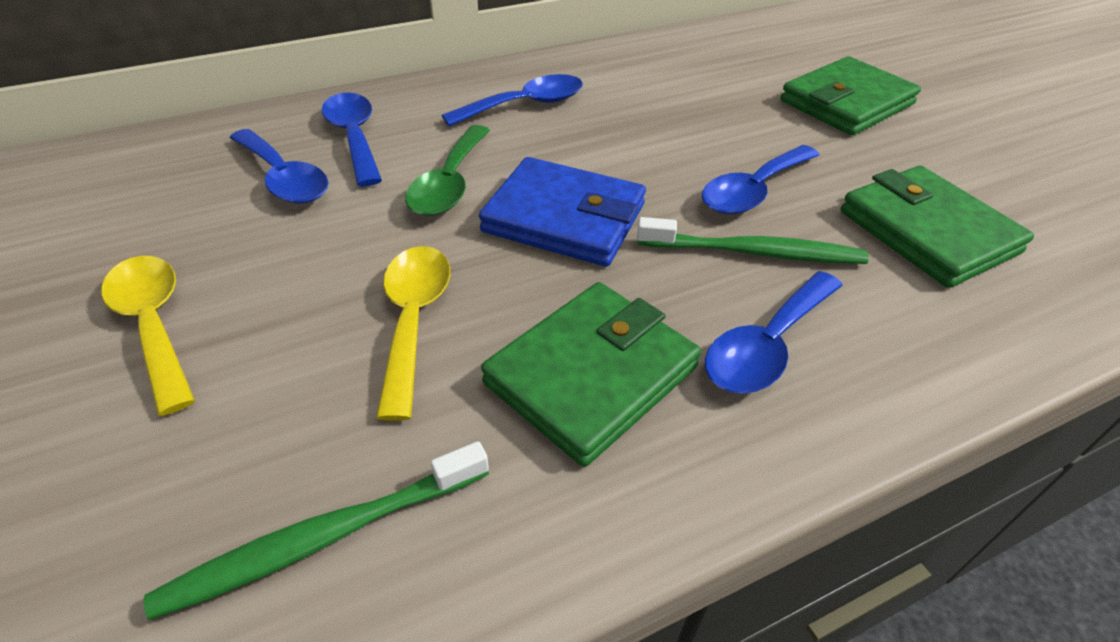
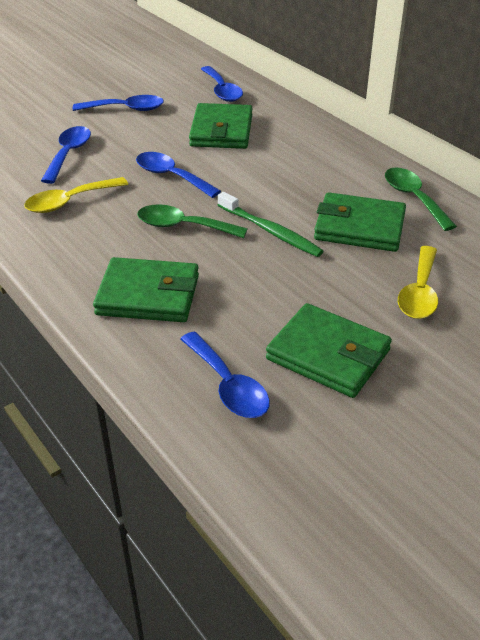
blue wallet: [479,157,646,267] = 1 -> none = 0
green spoon: [405,125,490,216] = 1 -> [137,204,248,238] [385,168,457,231] = 2
green toothbrush: [144,441,489,620] [637,217,869,264] = 2 -> [218,192,323,257] = 1
green wallet: [481,282,701,467] [781,56,921,135] [841,166,1034,288] = 3 -> [93,257,199,322] [189,103,252,149] [266,303,392,398] [314,192,406,252] = 4

